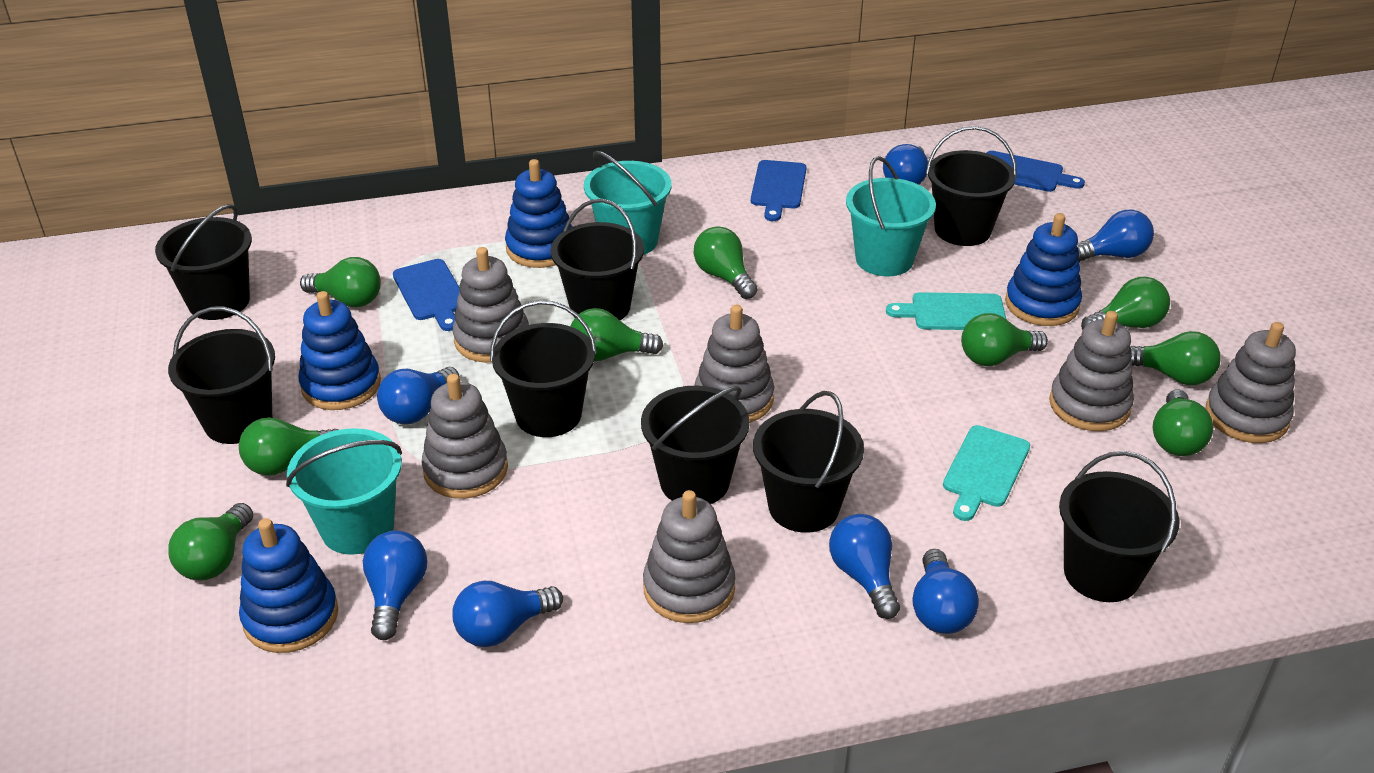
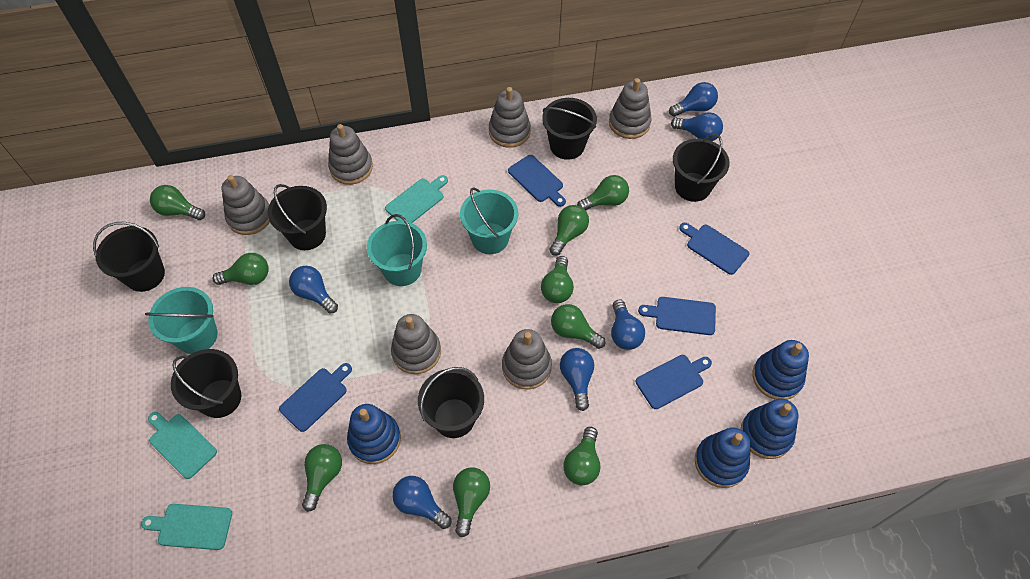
black bucket: [155,204,252,320] [168,307,275,444] [490,300,597,437] [550,199,644,320] [641,385,750,504] [753,391,864,533] [926,126,1017,246] [1059,451,1180,602] = 8 -> [93,222,165,292] [171,349,241,418] [268,184,327,250] [418,367,484,438] [542,98,597,160] [673,134,730,202] = 6
blue cutting board: [393,259,460,331] [751,160,806,221] [987,151,1085,192] = 3 -> [279,363,352,432] [508,155,566,207] [636,355,712,409] [638,297,716,335] [679,223,749,275] = 5
blue light bulb: [363,530,428,640] [377,367,460,424] [452,581,563,647] [829,514,900,619] [883,144,928,185] [912,549,979,634] [1077,210,1154,262] = 7 -> [289,266,338,314] [392,476,452,529] [560,348,594,411] [611,299,645,350] [669,82,718,117] [671,112,723,141] = 6
turquoise cutting board: [886,292,1006,330] [943,425,1030,521] = 2 -> [141,504,232,550] [148,412,217,479] [385,175,448,223] = 3

